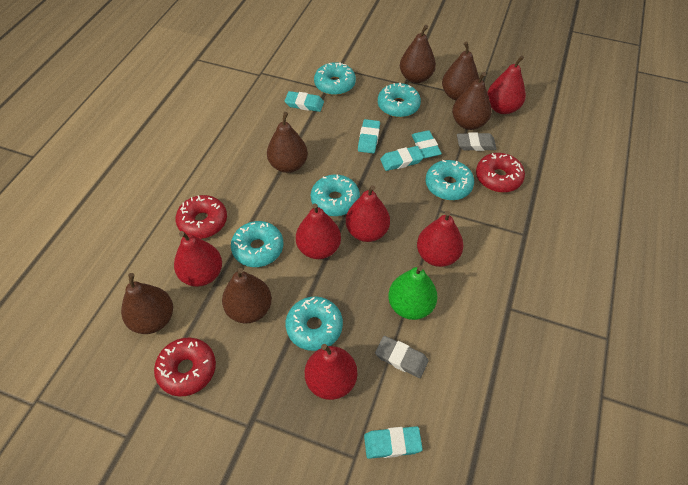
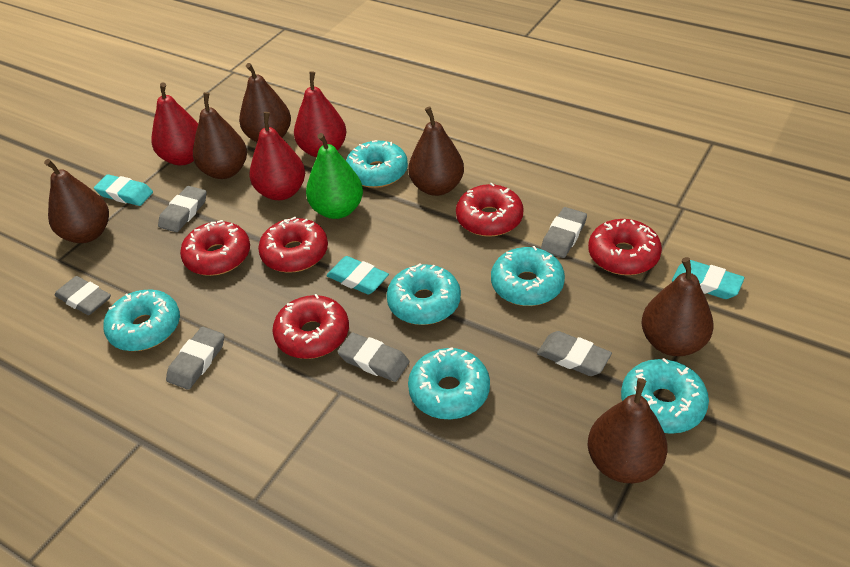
grey eraser: [375,336,429,378] [457,132,497,151] = 2 -> [55,276,111,315] [158,186,207,232] [166,327,224,390] [337,332,410,382] [537,331,612,376] [541,207,587,258] = 6
red donut: [154,338,216,397] [176,195,227,239] [476,153,525,193] = 3 -> [180,220,250,276] [258,217,328,273] [272,294,349,359] [456,182,524,237] [588,219,662,275] = 5
red pear: [174,231,222,287] [296,203,341,259] [305,344,357,400] [346,185,390,242] [417,211,464,267] [487,55,526,114] = 6 -> [151,82,198,165] [249,112,305,200] [294,71,346,157] = 3
turquoise eraser: [285,91,324,112] [358,119,380,153] [364,426,423,459] [380,146,424,171] [412,130,442,158] = 5 -> [94,174,153,206] [326,256,389,294] [672,260,745,299] = 3

